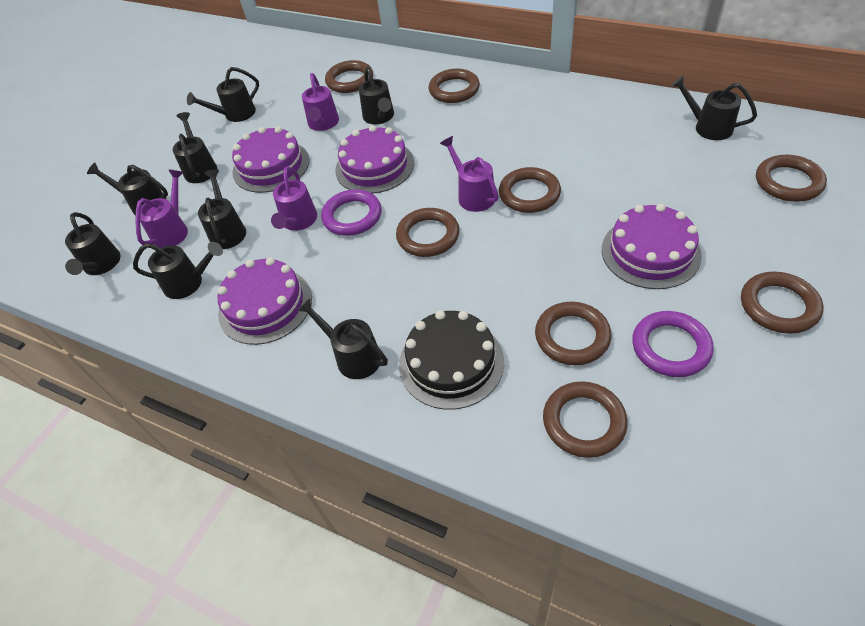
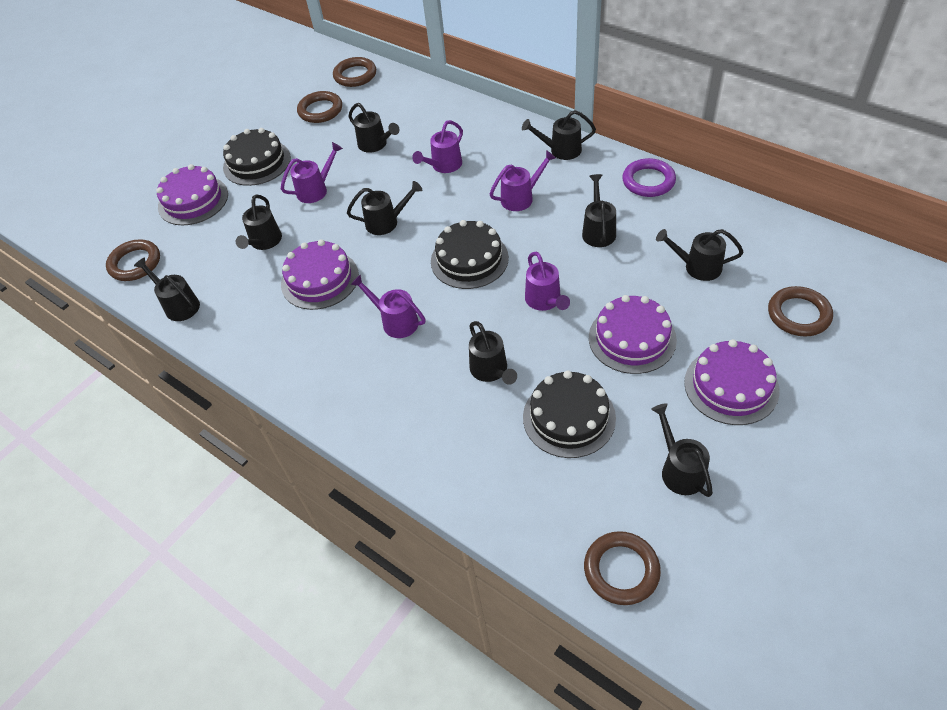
black cake: [399,310,504,410] = 1 -> [223,128,291,186] [431,220,509,289] [523,370,616,458] = 3
brown ring: [325,60,373,93] [396,208,459,257] [429,69,480,103] [499,167,561,213] [535,302,611,365] [543,381,628,458] [741,272,823,334] [756,155,827,202] = 8 -> [106,240,160,281] [297,91,342,123] [333,57,376,87] [584,531,661,605] [768,286,833,337] = 5
purple ring: [321,189,382,236] [632,311,714,377] = 2 -> [622,158,676,197] = 1
purple watering can: [135,169,188,248] [271,167,317,231] [302,73,339,131] [440,136,499,212] = 4 -> [281,142,343,203] [350,274,425,338] [412,120,463,173] [490,150,556,211] [525,252,570,311] = 5

